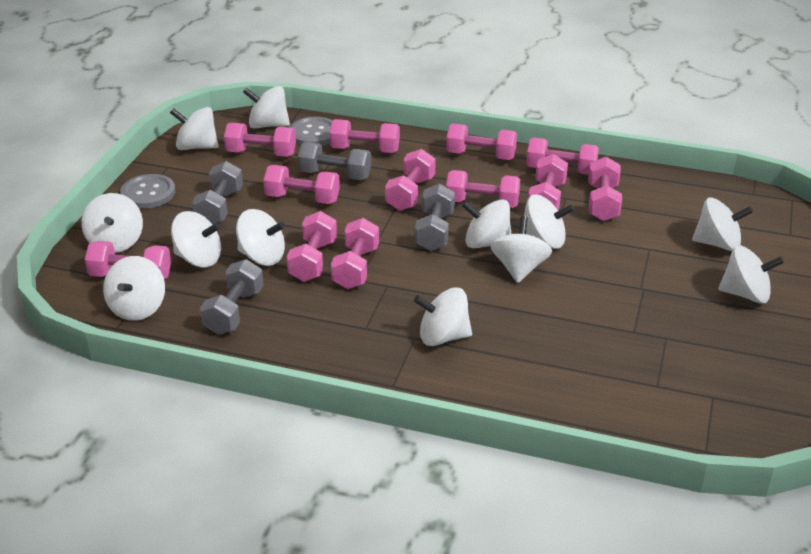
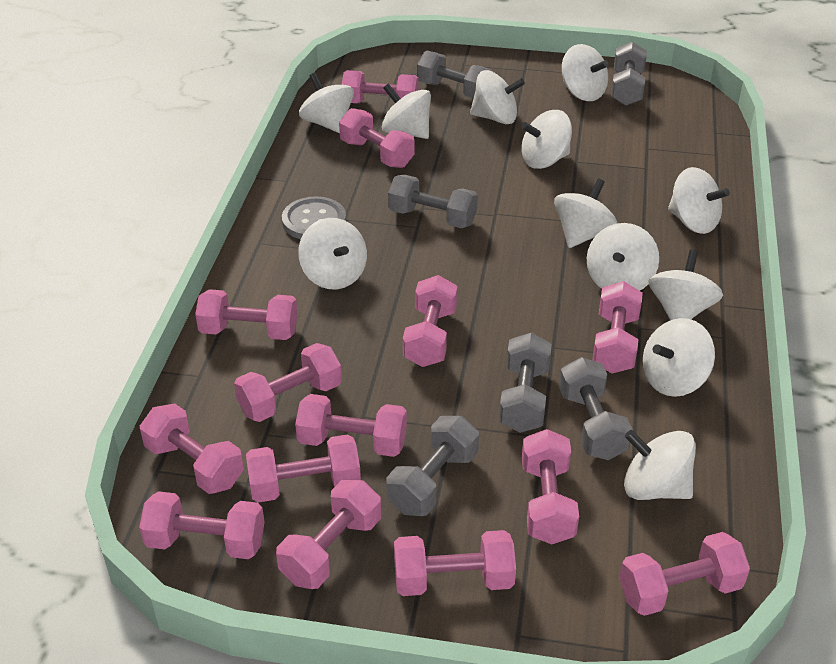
grey button: [120,174,176,208] [290,117,332,146] = 2 -> [282,196,346,239] = 1
grey dumbbell: [192,161,243,225] [200,259,264,335] [298,142,371,180] [415,183,455,251] = 4 -> [386,416,479,516] [388,175,478,228] [417,51,492,98] [499,333,552,433] [559,357,633,460] [611,42,647,106] = 6
pink dumbbell: [85,241,171,279] [224,123,296,157] [263,165,340,204] [287,211,337,282] [330,119,400,153] [331,218,379,289] [385,149,436,211] [446,123,517,160] [446,170,520,208] [526,138,599,175] [528,154,568,211] [588,157,622,221] = 12 -> [139,491,265,559] [140,403,244,494] [195,289,298,340] [234,343,342,422] [246,434,361,503] [276,479,381,589] [295,394,407,457] [339,108,415,168] [342,70,419,103] [394,530,516,596] [403,275,458,367] [522,429,579,544] [592,281,643,374] [619,532,750,616] = 14

